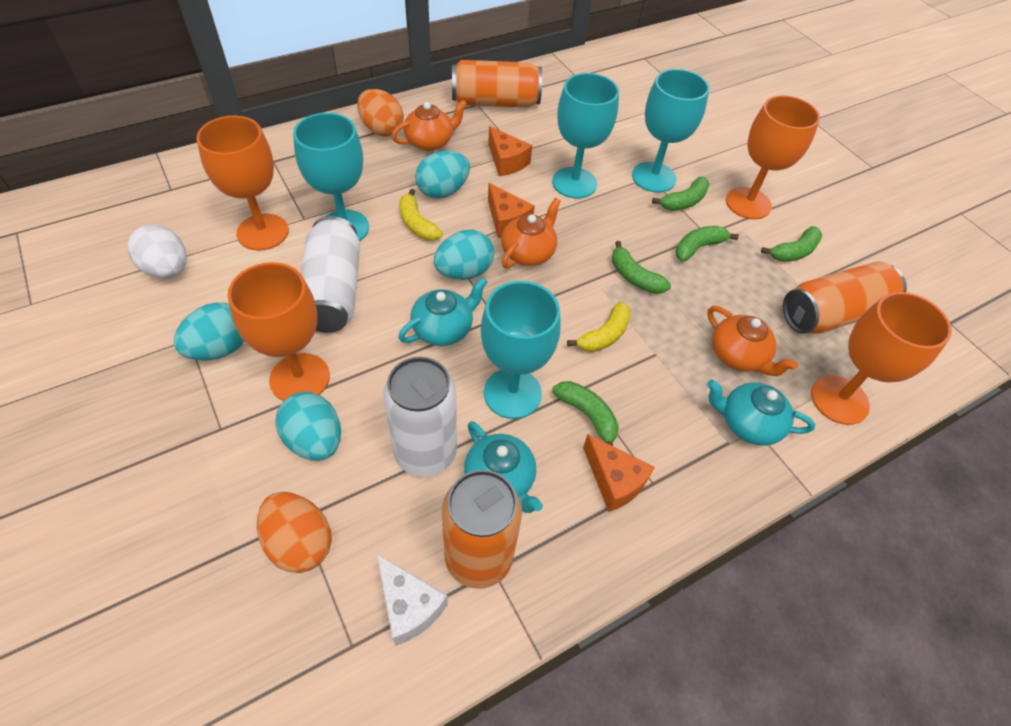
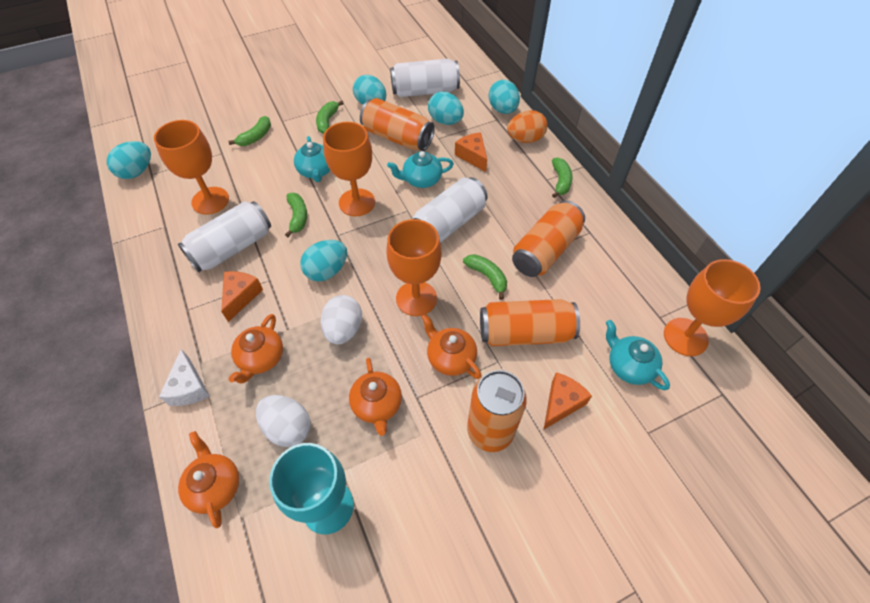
orange can: [442,470,522,589] [452,60,542,107] [783,261,907,334] = 3 -> [360,98,435,151] [467,370,527,452] [480,299,580,346] [512,200,585,277] = 4
orange egg: [257,492,332,573] [357,89,404,136] = 2 -> [507,110,548,143] = 1
orange teapot: [391,100,467,151] [501,198,561,268] [707,306,798,376] = 3 -> [178,431,239,529] [229,314,283,383] [349,358,402,436] [421,313,482,379] = 4
turquoise egg: [174,302,244,361] [276,392,341,461] [415,151,470,199] [434,230,494,280] = 4 -> [107,141,151,179] [300,240,347,282] [353,75,386,105] [428,91,464,125] [488,80,520,114] = 5
turquoise goblet: [293,113,369,241] [481,281,561,419] [552,73,619,199] [632,69,709,193] = 4 -> [269,443,354,534] = 1
white can: [301,216,360,333] [383,357,457,477] = 2 -> [178,201,271,272] [390,59,460,97] [413,177,488,243] = 3
white egg: [127,224,187,279] = 1 -> [256,395,311,447] [321,295,362,344] = 2
yellow banana: [399,189,443,241] [567,301,631,352] = 2 -> none = 0

